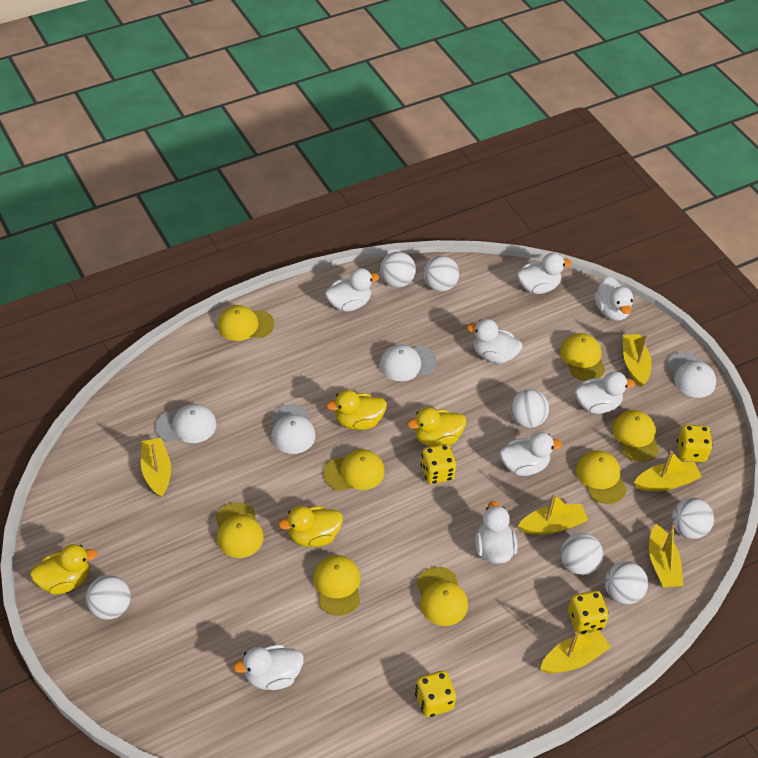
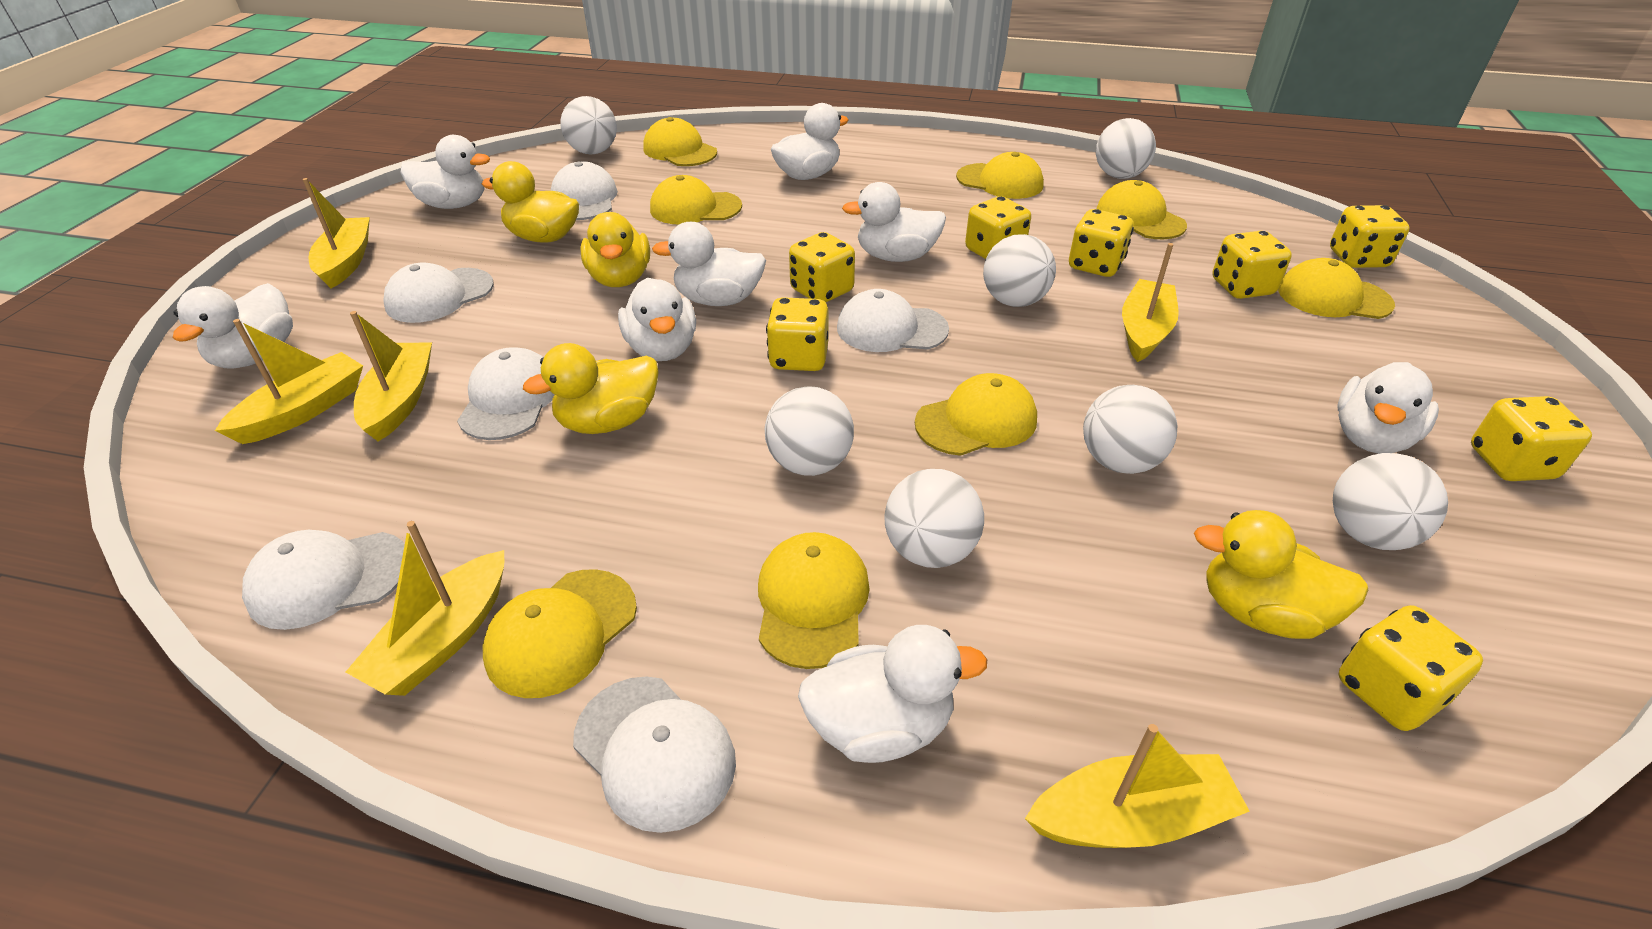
white cap: [155,404,217,443] [271,404,315,454] [379,344,437,381] [667,352,716,398] = 4 -> [242,530,405,630] [383,262,494,323] [457,347,554,440] [551,161,618,220] [573,676,736,833] [837,289,949,352] = 6
yellow dice: [415,670,456,717] [421,444,456,484] [568,591,609,634] [677,425,713,462] = 4 -> [766,297,829,371] [789,232,855,302] [965,196,1031,259] [1069,209,1134,277] [1212,231,1292,299] [1330,205,1410,268] [1339,605,1483,731] [1471,396,1592,481] = 8

